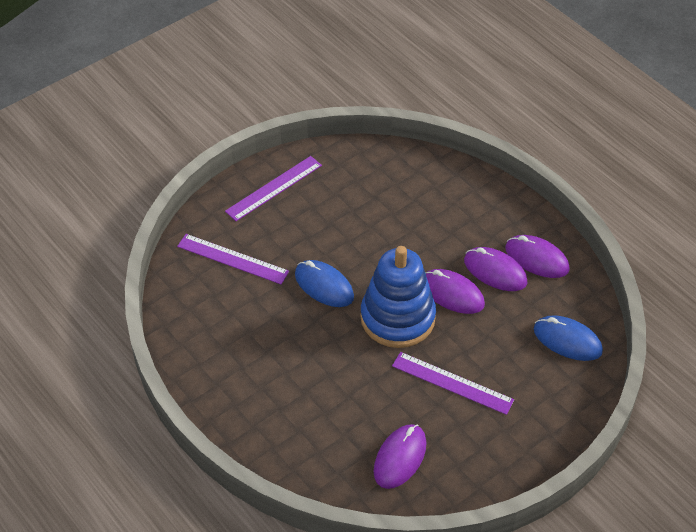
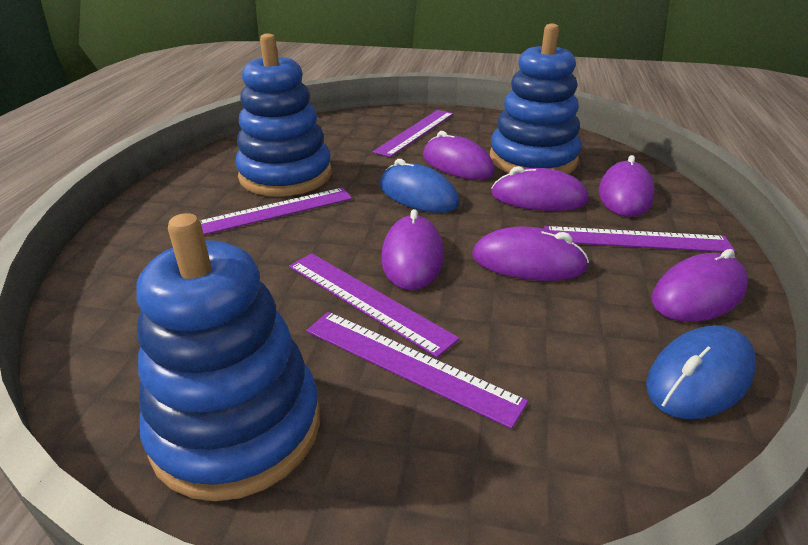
blue stacking toy: [360,246,436,348] = 1 -> [136,213,320,501] [236,33,332,197] [490,23,581,174] = 3
purple mouse: [374,424,426,489] [425,269,485,314] [464,247,528,291] [505,235,570,278] = 4 -> [381,209,444,290] [423,131,495,180] [472,226,589,281] [491,166,589,211] [599,155,655,217] [652,249,748,322] = 6
purple ruler: [177,234,289,284] [225,156,322,221] [392,352,514,415] = 3 -> [200,188,352,235] [289,253,460,358] [306,312,528,429] [372,110,454,157] [544,226,735,253] = 5

